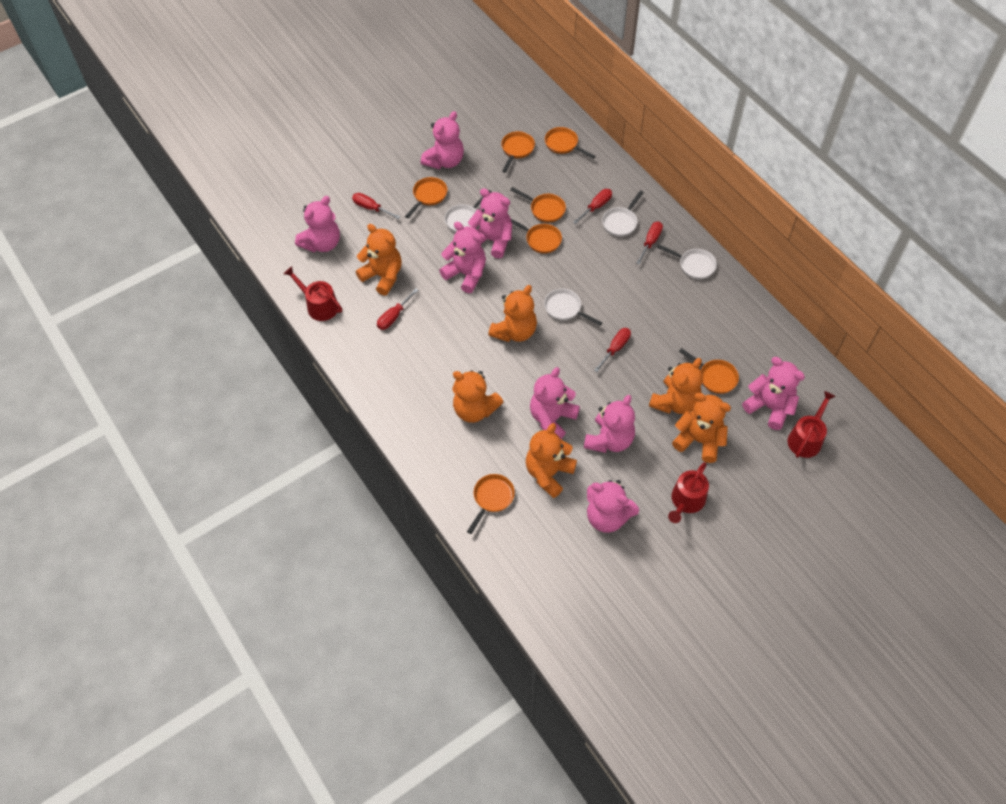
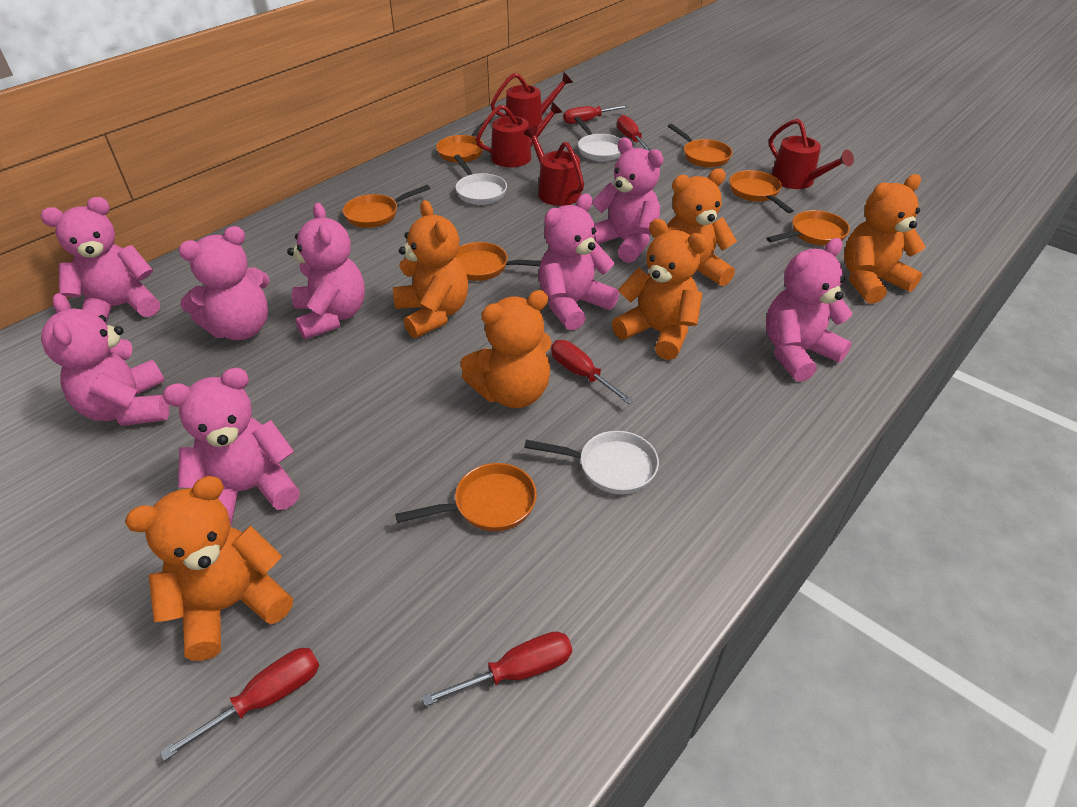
red watering can: [284,267,342,321] [668,462,709,523] [787,391,836,458] = 3 -> [476,102,562,167] [491,72,573,128] [523,126,584,206] [769,119,854,189] = 4
white pan: [445,190,492,233] [544,289,602,326] [602,190,644,237] [657,244,717,279] = 4 -> [454,155,507,205] [524,431,659,494] [574,117,622,161] = 3

